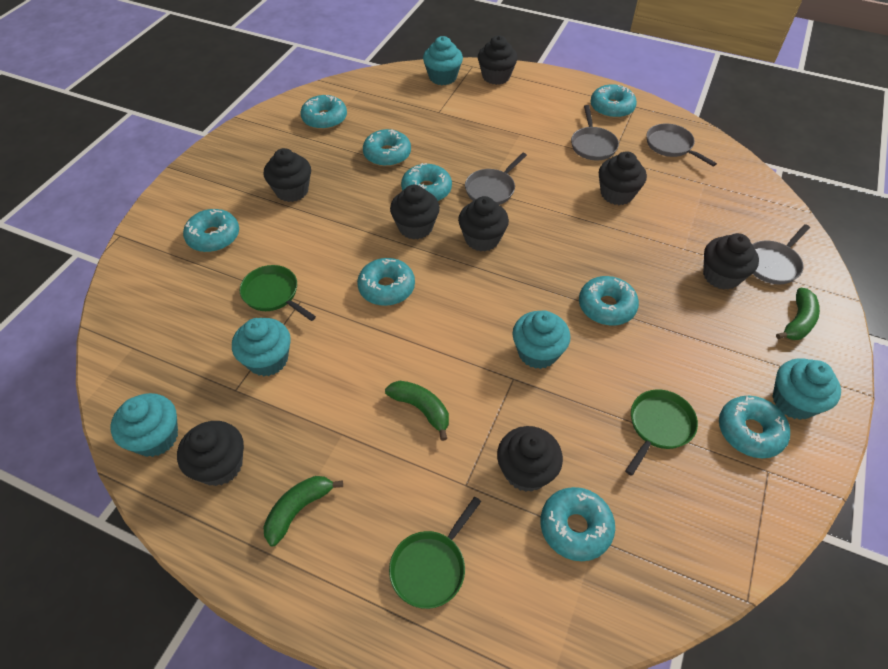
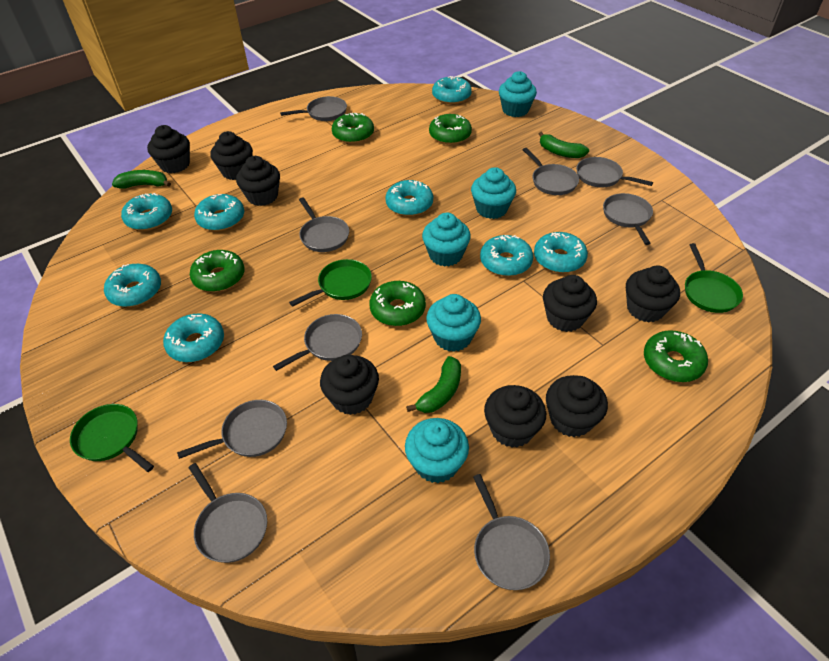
green donut: none = 0 -> [190,250,244,292] [332,112,374,143] [369,281,426,326] [429,114,472,144] [644,330,708,382] = 5
grey pan: [465,153,527,205] [571,105,619,160] [647,124,717,166] [752,224,810,284] = 4 -> [177,400,287,459] [189,463,267,563] [273,314,362,371] [280,96,347,121] [299,197,349,252] [473,474,550,590] [523,148,579,195] [576,157,653,187] [603,193,653,245] = 9
turquoise donut: [183,209,239,252] [300,95,347,130] [357,258,415,306] [363,129,411,167] [401,163,452,201] [540,487,615,561] [579,276,639,326] [590,84,637,118] [719,396,790,458] = 9 -> [104,264,161,307] [121,193,172,230] [163,313,224,362] [194,194,244,231] [385,180,433,216] [432,76,472,104] [480,235,533,276] [534,232,588,273] = 8

